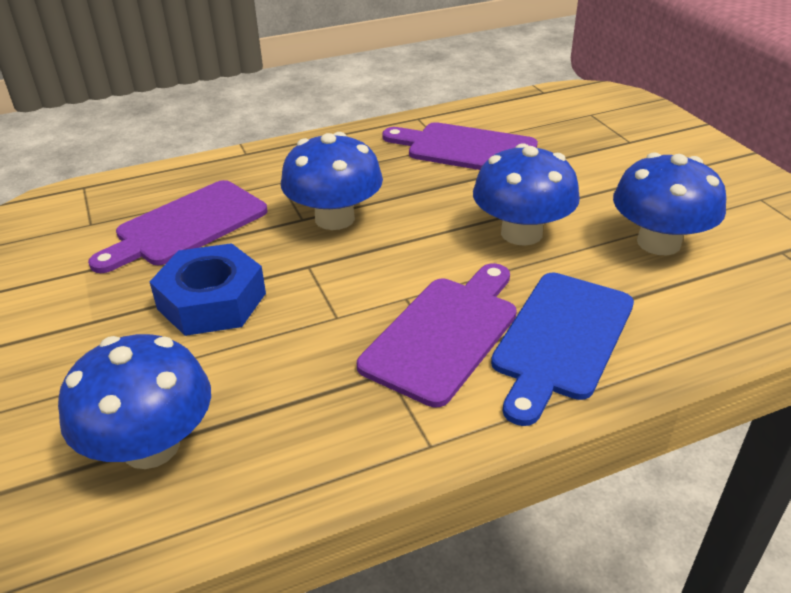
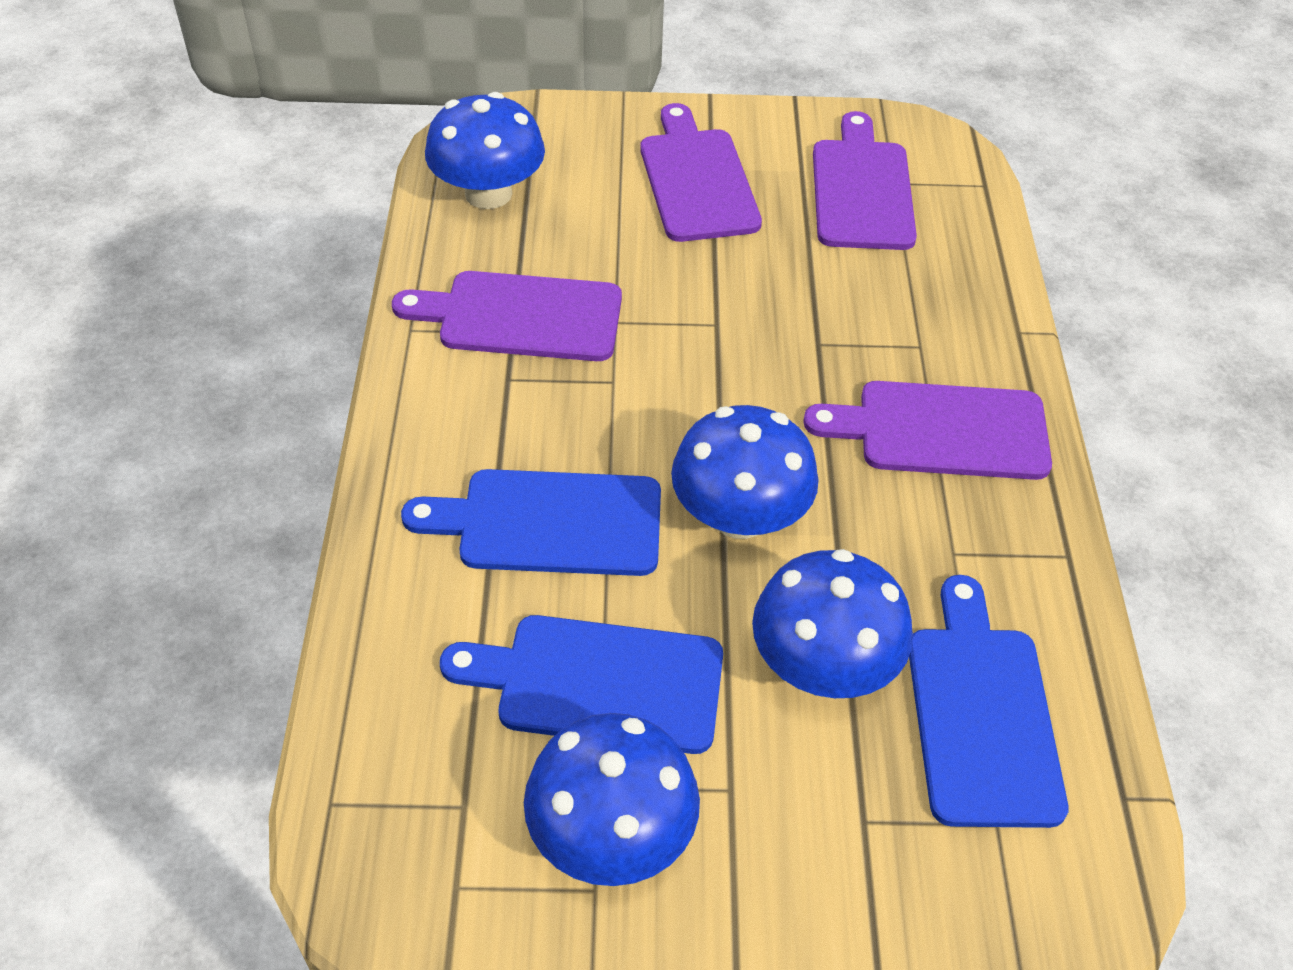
blue cutting board: [491,272,634,426] = 1 -> [401,469,661,576] [440,615,723,754] [909,575,1068,828] = 3
blue nut: [150,243,266,336] = 1 -> none = 0
purple cutting board: [88,180,268,273] [357,263,517,407] [382,122,538,170] = 3 -> [392,271,622,361] [640,103,762,242] [803,381,1052,480] [813,111,917,250] = 4

